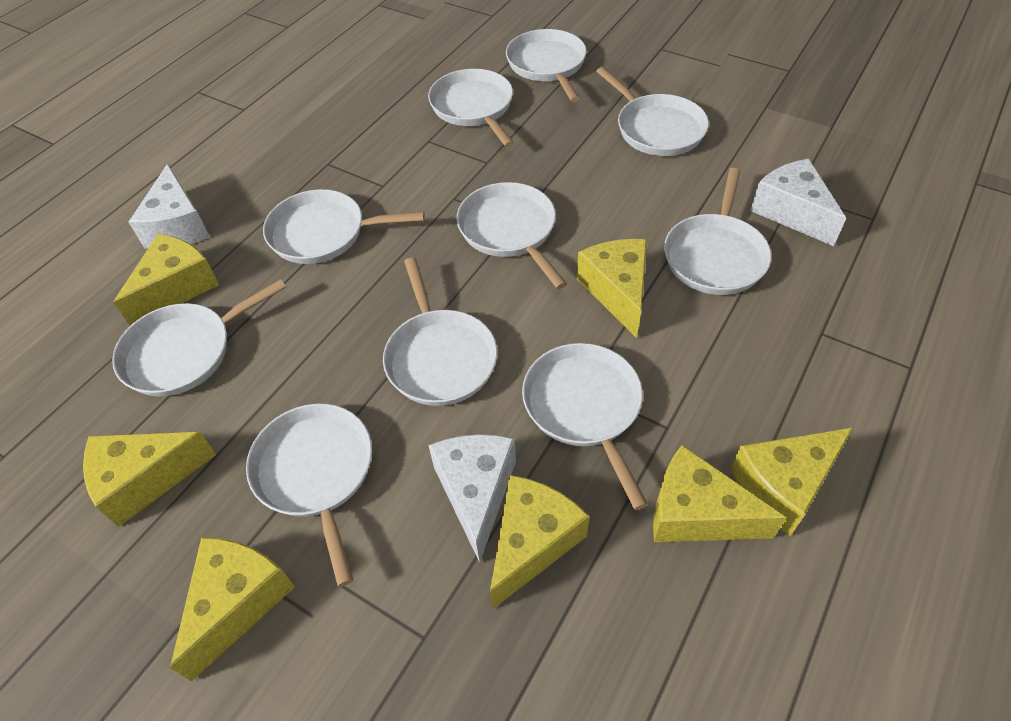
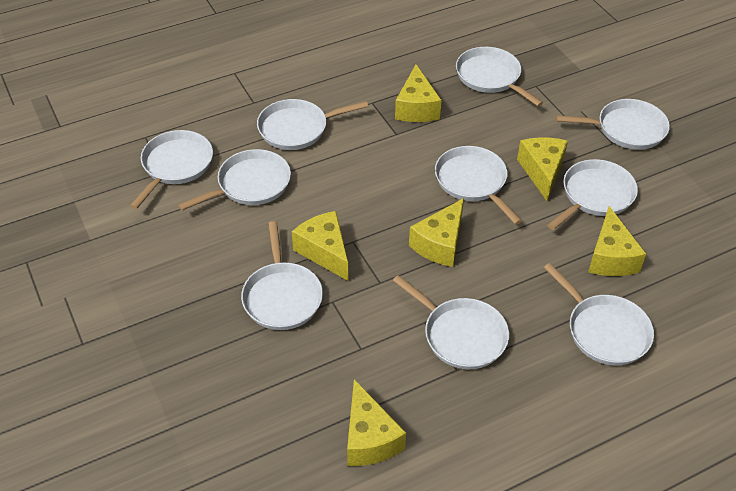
white cheese: [128,164,210,249] [428,434,516,563] [750,159,846,246] = 3 -> none = 0
yellow cheese: [83,432,217,527] [113,234,219,326] [170,537,295,681] [490,475,590,609] [577,239,647,338] [653,445,786,542] [730,428,853,536] = 7 -> [292,211,348,281] [347,379,406,466] [395,65,442,122] [409,198,464,267] [517,137,568,201] [588,206,646,276] = 6

